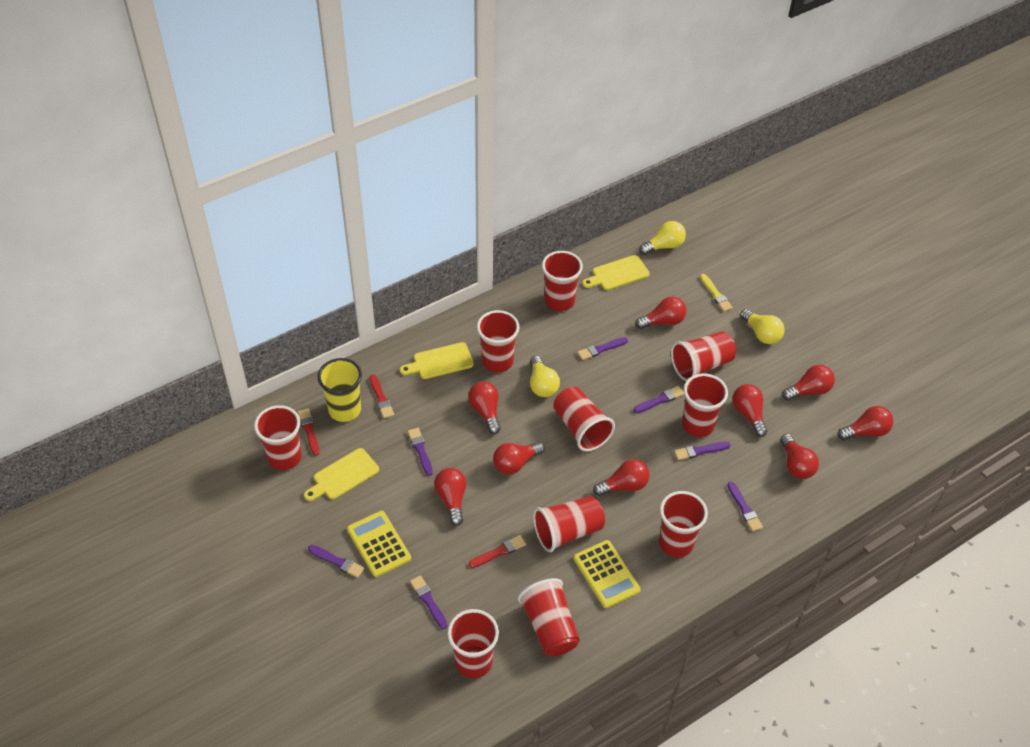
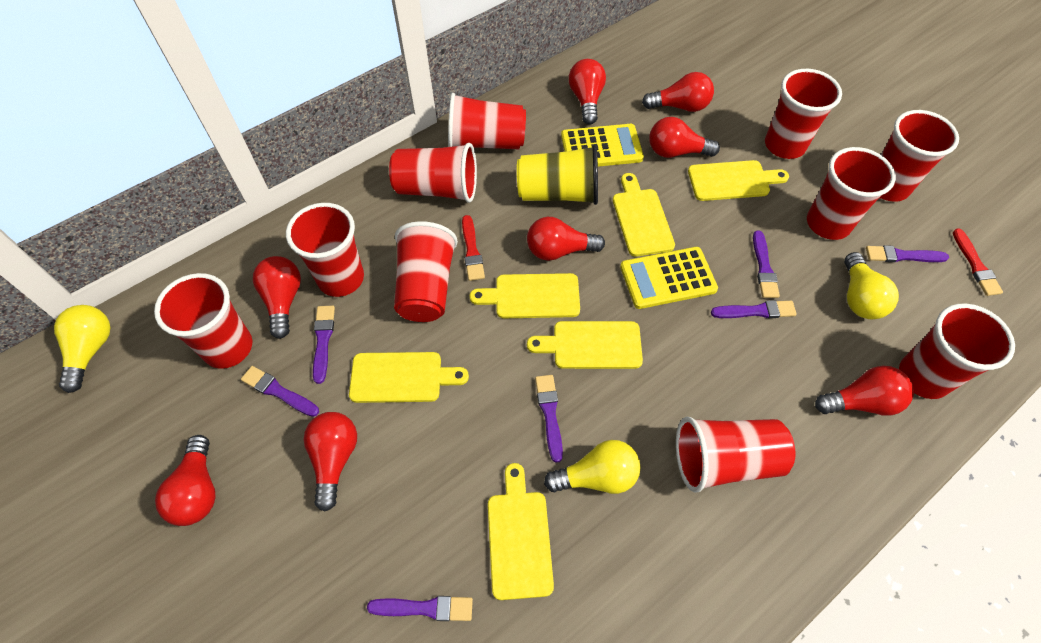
red brush: [298,408,320,456] [370,374,394,418] [469,535,526,568] = 3 -> [462,215,485,281] [953,228,1003,296] = 2
red light bulb: [434,468,466,526] [468,381,501,434] [493,442,544,475] [593,459,650,496] [635,296,686,329] [732,384,767,437] [780,434,819,479] [782,365,835,401] [838,406,893,440] = 9 -> [155,435,215,526] [253,256,301,339] [303,412,357,512] [527,217,605,261] [569,59,606,125] [642,72,714,112] [649,117,720,158] [815,366,914,415] = 8
yellow brush: [700,274,733,312] = 1 -> none = 0
yellow cutting board: [304,448,379,501] [400,342,474,379] [582,255,650,290] = 3 -> [349,352,469,403] [470,273,580,318] [488,463,554,600] [527,321,643,369] [613,173,675,257] [688,160,789,201] = 6

